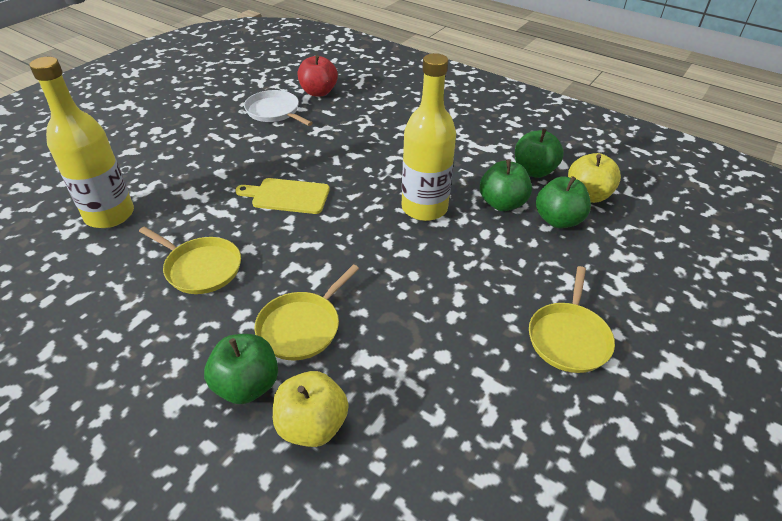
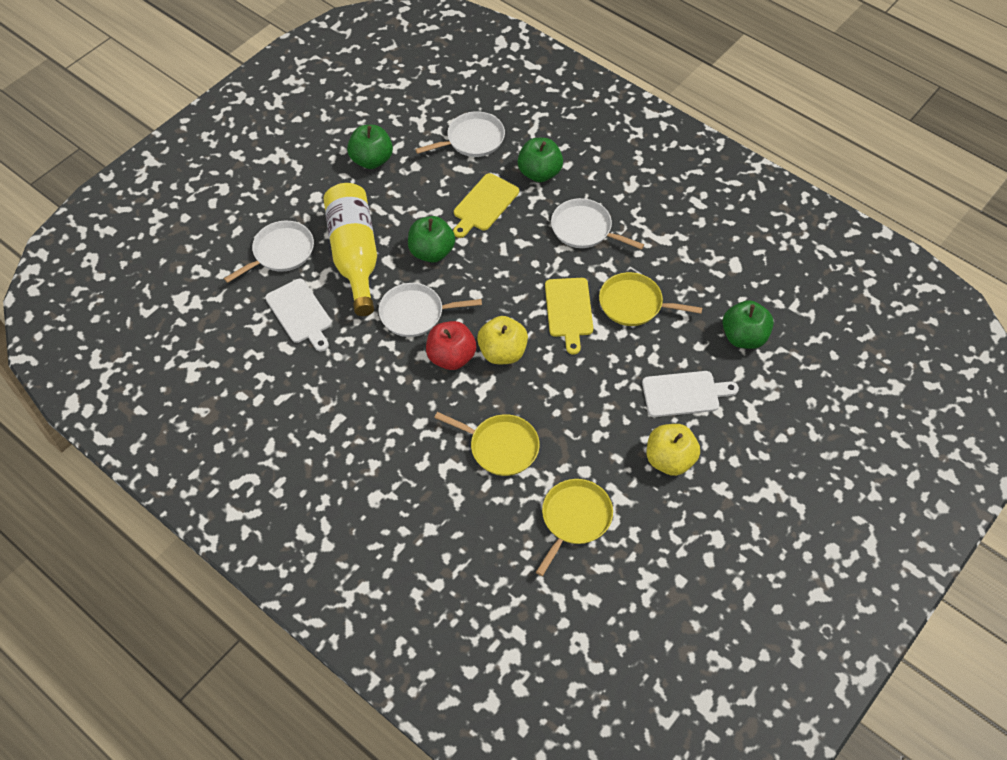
white cutting board: none = 0 -> [265,279,332,351] [642,371,739,417] = 2
white pan: [244,90,313,126] = 1 -> [224,221,314,283] [378,283,482,337] [415,111,505,157] [551,198,644,249] = 4
yellow bottle: [29,57,134,228] [402,53,456,221] = 2 -> [323,183,377,316] = 1
yellow cutting board: [235,178,330,214] = 1 -> [453,173,519,238] [545,278,593,355] = 2

